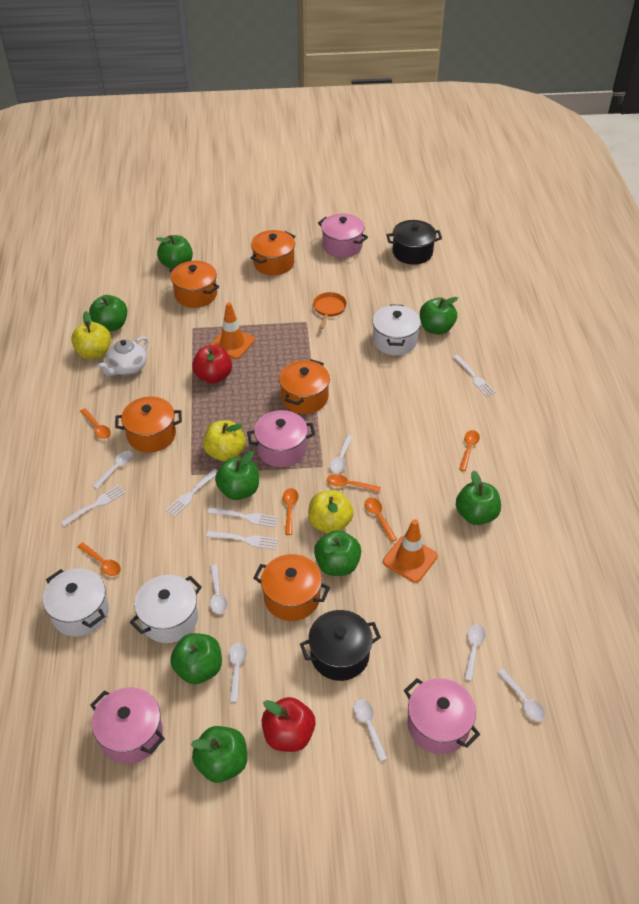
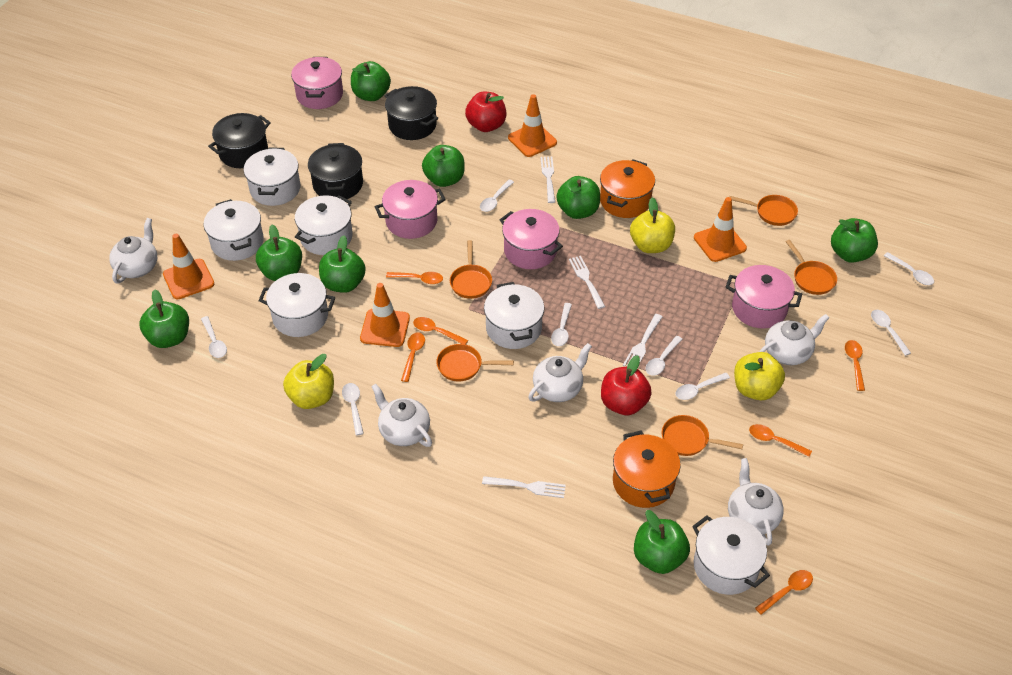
black pot: [300,610,381,681] [386,220,442,265] = 2 -> [208,113,271,168] [308,143,363,199] [384,86,439,140] = 3
orange pan: [313,292,347,329] = 1 -> [436,344,514,381] [450,240,492,299] [662,415,743,456] [729,195,798,226] [785,240,837,295] = 5
orange pot: [115,396,182,453] [169,261,219,308] [251,230,295,275] [253,554,330,621] [279,359,330,414] = 5 -> [600,159,655,218] [613,431,681,508] = 2
orange traffic cone: [210,302,255,359] [383,519,438,583] = 2 -> [163,234,214,299] [360,283,410,347] [508,94,557,157] [694,197,747,262] = 4
white fork: [61,485,126,526] [165,469,218,517] [206,531,278,550] [208,507,278,527] [453,355,495,397] = 5 -> [482,476,566,498] [540,156,555,203] [569,256,605,309] [623,314,662,367] = 4
white pot: [43,569,109,637] [130,575,202,643] [372,304,421,355] = 3 -> [204,199,264,261] [244,148,300,206] [258,273,335,337] [295,195,353,255] [484,282,544,349] [692,515,770,595] = 6
white spoon: [93,451,133,489] [210,565,227,614] [229,642,247,702] [330,435,353,473] [354,699,387,762] [464,624,485,681] [497,669,545,722] = 7 -> [201,316,227,358] [342,383,364,436] [480,180,514,212] [551,303,572,346] [646,336,682,376] [675,373,730,400] [871,310,911,356] [884,252,934,285] = 8
white teapot: [98,336,148,376] = 1 -> [109,218,157,283] [371,384,432,447] [528,343,592,402] [728,458,784,546] [759,314,829,365] = 5

